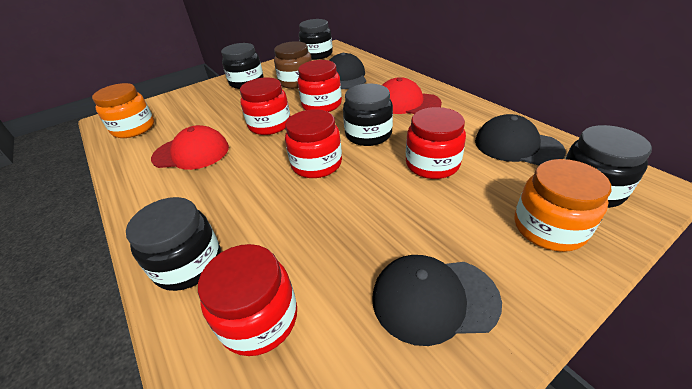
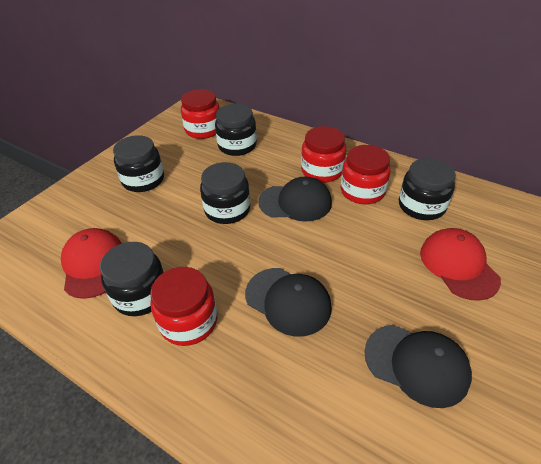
brown jar: [274,41,312,89] = 1 -> none = 0
orange jar: [92,83,154,138] [515,159,611,252] = 2 -> none = 0
red jar: [198,244,297,356] [240,77,291,135] [285,109,342,178] [297,60,342,112] [406,107,466,179] = 5 -> [150,267,217,346] [181,89,220,139] [301,126,346,183] [341,145,391,204] = 4

